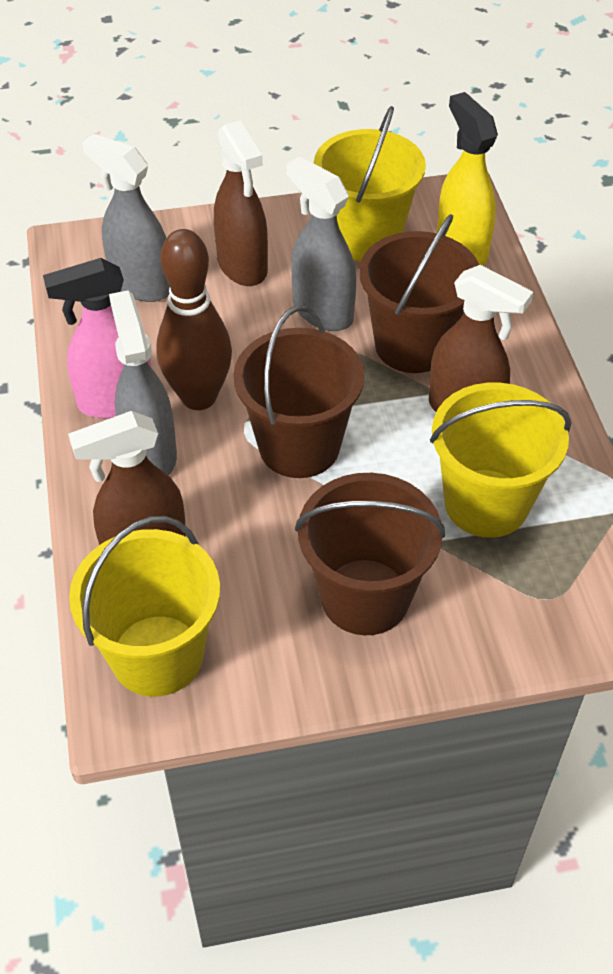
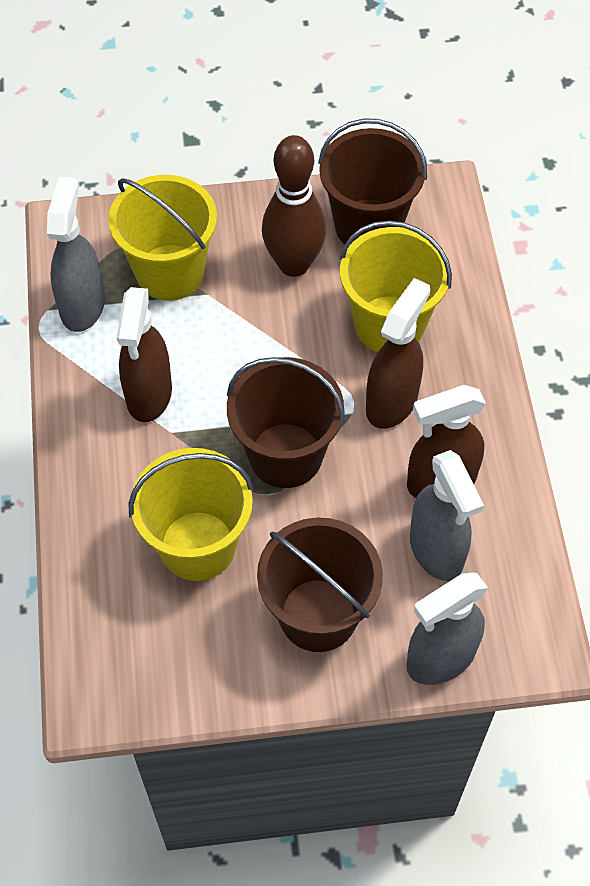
pink spray bottle: [43,258,151,419] = 1 -> none = 0
yellow spray bottle: [437,92,498,266] = 1 -> none = 0

